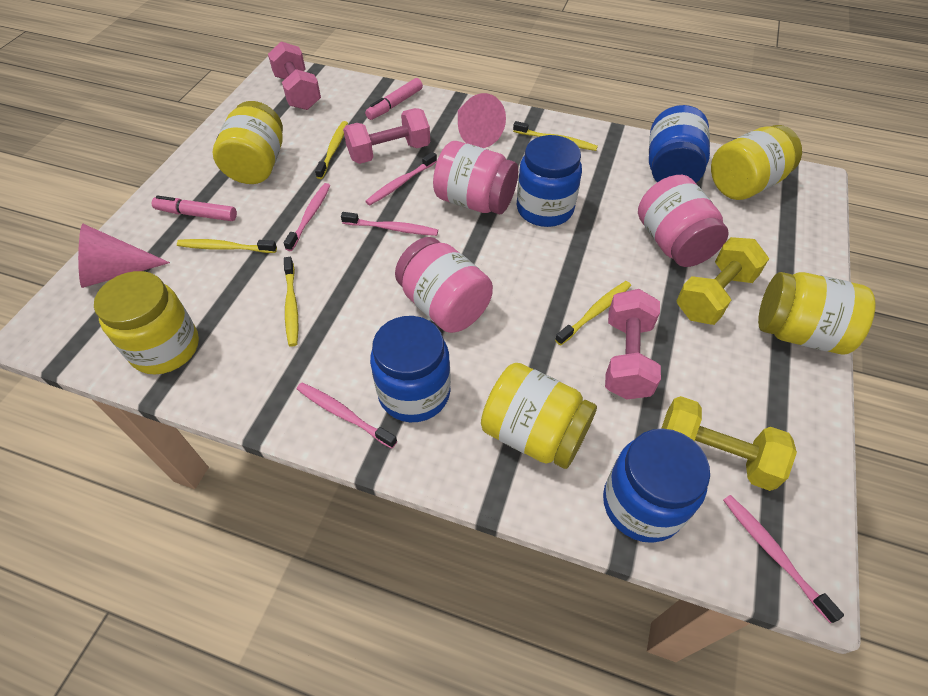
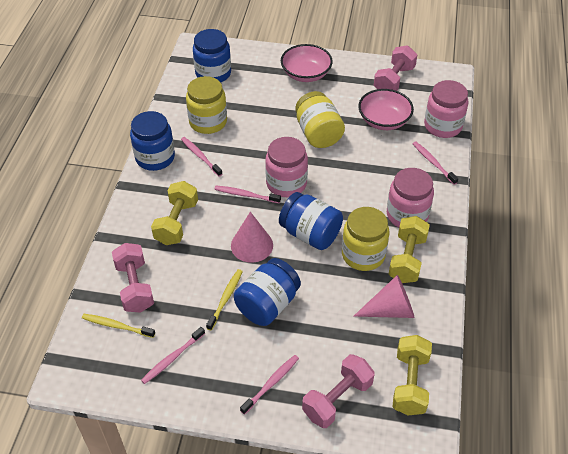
pink bowl: none = 0 -> [281,44,333,82] [358,89,414,130] = 2
pink marker: [152,195,237,221] [365,78,423,120] = 2 -> none = 0
yellow dumbbell: [661,396,797,491] [677,237,769,325] = 2 -> [151,181,198,245] [389,216,430,283] [392,335,432,415] = 3
yellow jar: [94,271,199,374] [213,101,283,184] [481,363,597,469] [711,125,802,200] [758,272,876,354] = 5 -> [186,76,227,134] [295,91,345,148] [342,207,389,271] = 3
yellow toothbrush: [177,239,277,253] [284,257,298,347] [315,121,348,179] [513,121,598,151] [555,281,631,345] = 5 -> [82,314,155,338] [206,269,243,330] = 2

